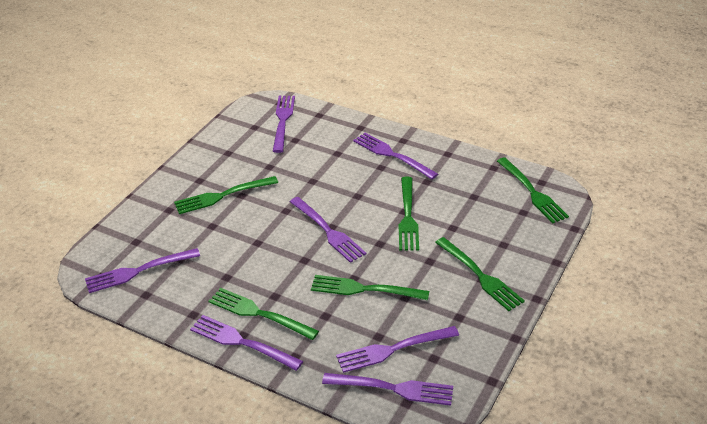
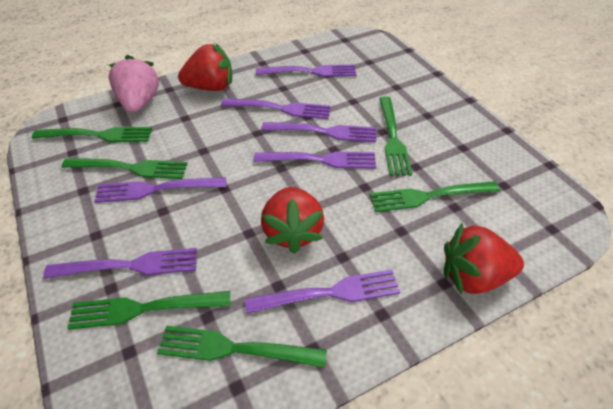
pink strawberry: none = 0 -> [109,55,160,113] = 1
red strawberry: none = 0 -> [178,44,232,91] [261,187,324,254] [444,223,524,295] = 3

